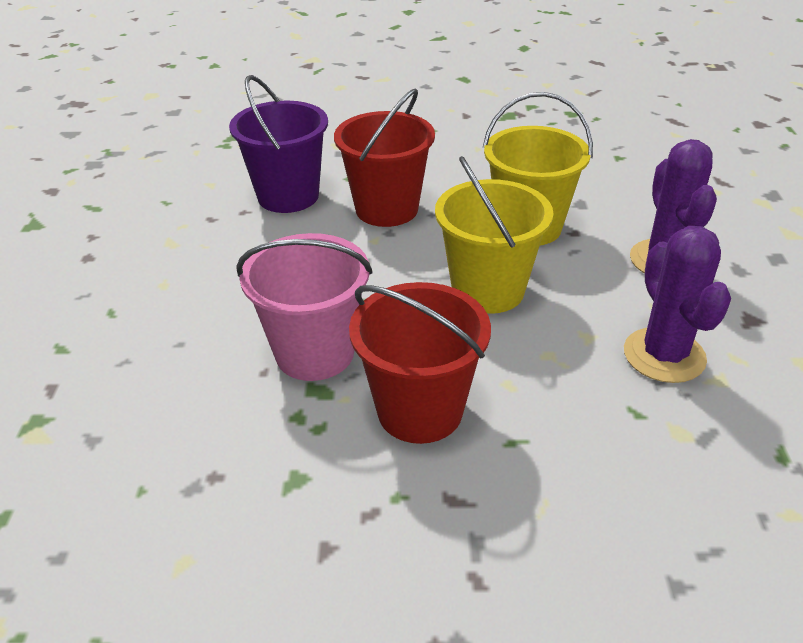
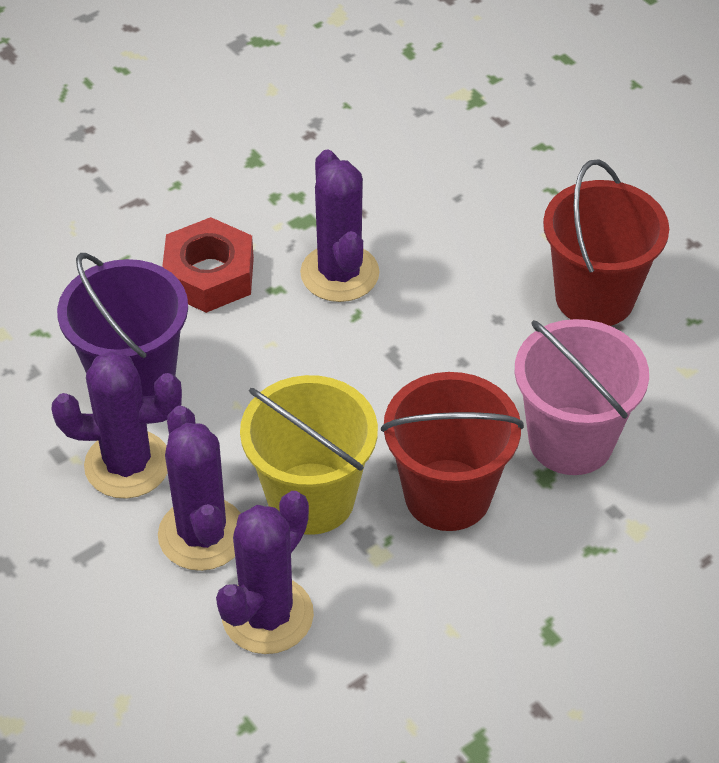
purple cactus: [624,226,731,383] [630,139,717,273] = 2 -> [52,351,182,499] [158,406,241,571] [216,491,314,654] [300,149,379,302] = 4
red nut: none = 0 -> [162,217,254,313] = 1
yellow bucket: [435,156,553,314] [483,92,593,245] = 2 -> [240,375,378,535] = 1

